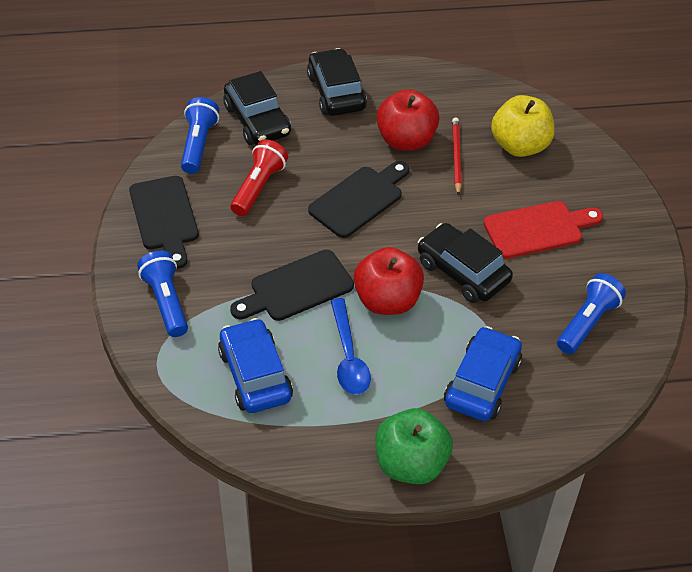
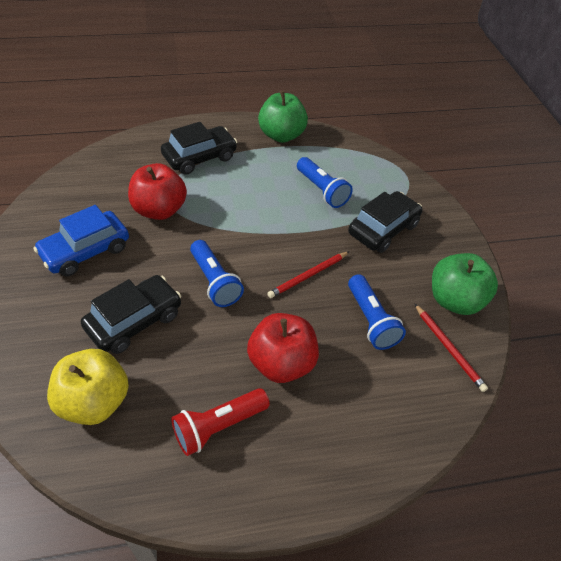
black cutting board: [129,176,199,269] [230,250,354,321] [308,161,409,238] = 3 -> none = 0
blue car: [218,318,293,413] [444,326,522,421] = 2 -> [33,205,129,276] = 1
blue spoon: [331,298,371,395] = 1 -> none = 0
green apple: [375,408,453,484] = 1 -> [258,91,308,143] [432,253,498,315] = 2
red cutting board: [484,201,603,259] = 1 -> none = 0
red pencil: [452,117,462,196] = 1 -> [267,251,350,298] [415,304,488,392] = 2

